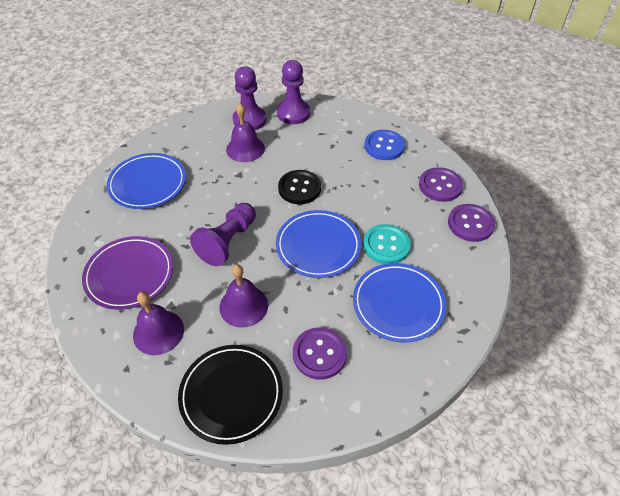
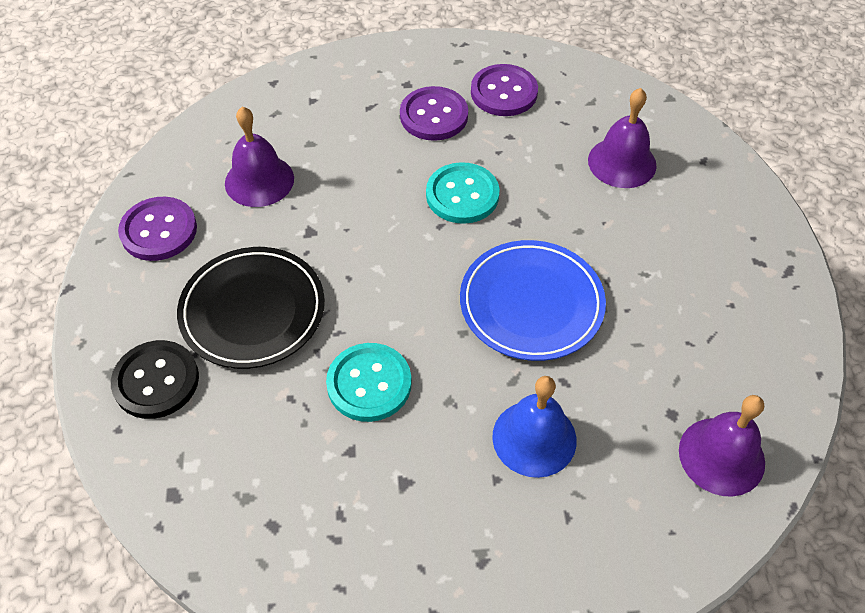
blue bell: none = 0 -> [492,376,577,478] = 1
blue button: [364,130,405,160] = 1 -> none = 0
blue plate: [107,153,186,209] [276,210,361,278] [353,263,446,342] = 3 -> [460,240,606,361] = 1
purple pawn: [190,203,256,266] [233,67,267,130] [277,60,310,124] = 3 -> none = 0
purple plate: [82,236,173,310] = 1 -> none = 0
turquoise button: [363,224,411,264] = 1 -> [326,343,412,422] [426,162,500,224] = 2

